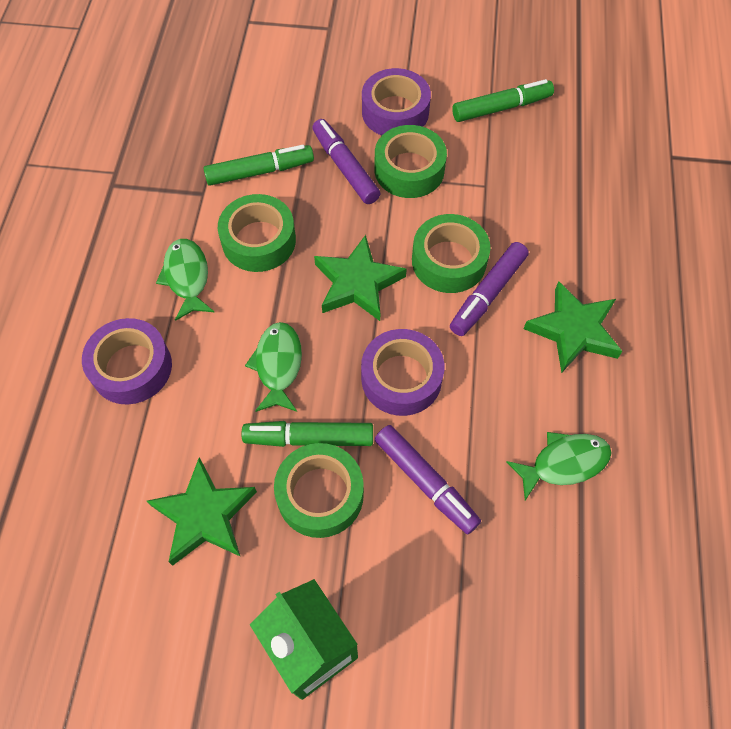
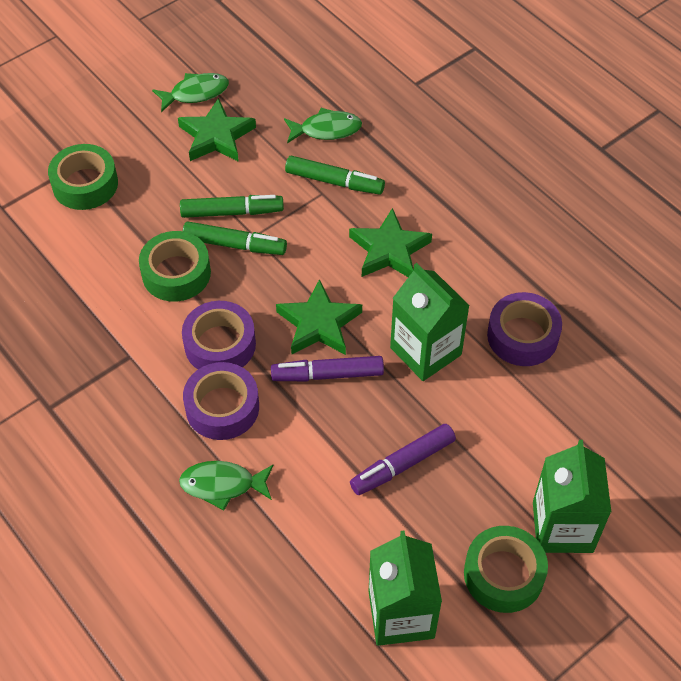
green carton: [250,579,358,700] = 1 -> [368,531,442,646] [390,263,470,381] [533,440,611,553] = 3
green tape: [218,194,296,272] [274,443,364,538] [374,125,447,198] [412,214,490,293] = 4 -> [48,144,118,210] [139,231,211,302] [464,526,548,613] = 3
purple marker: [312,119,381,204] [374,425,481,534] [450,242,529,336] = 3 -> [271,356,384,381] [350,424,456,495] = 2

